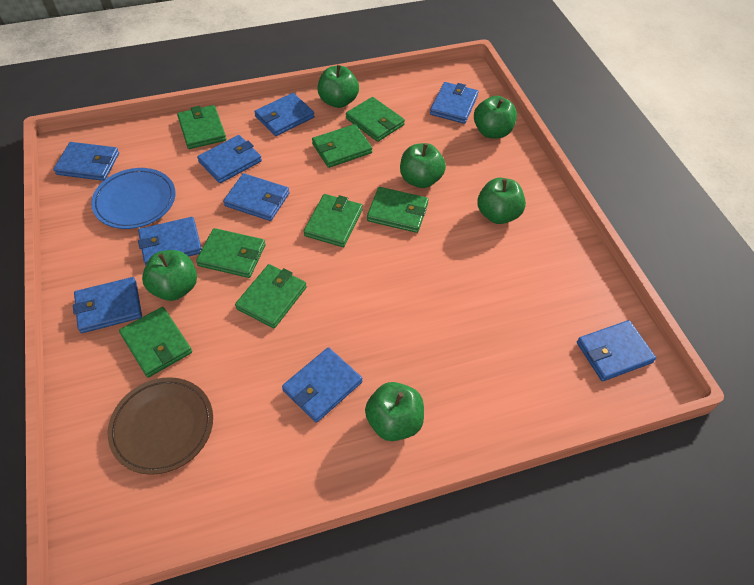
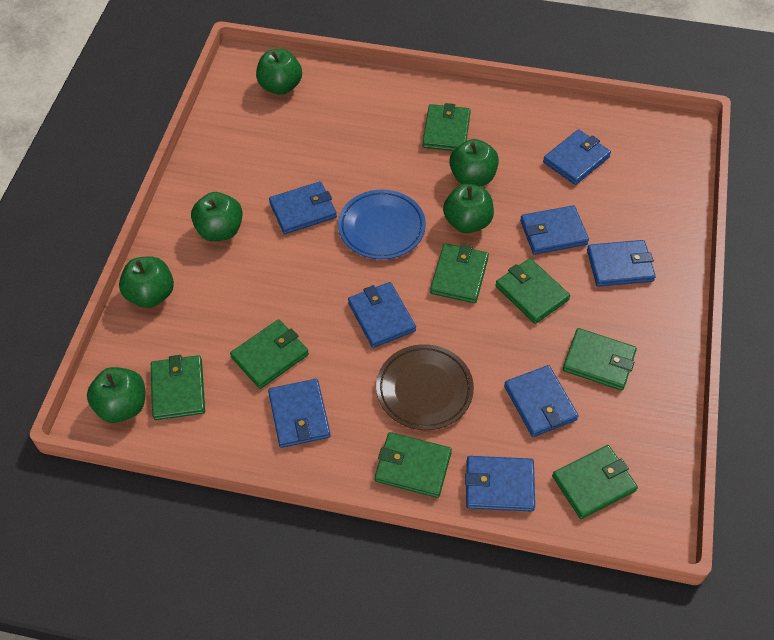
blue wallet: [54,142,119,181] [73,277,142,333] [138,217,202,265] [197,135,262,183] [223,173,290,221] [254,93,315,136] [282,347,362,423] [430,82,478,124] [577,320,656,381] = 9 -> [268,379,331,448] [269,181,337,234] [348,282,416,348] [465,456,535,512] [504,365,579,437] [520,205,589,255] [543,129,611,185] [587,240,656,287] = 8

